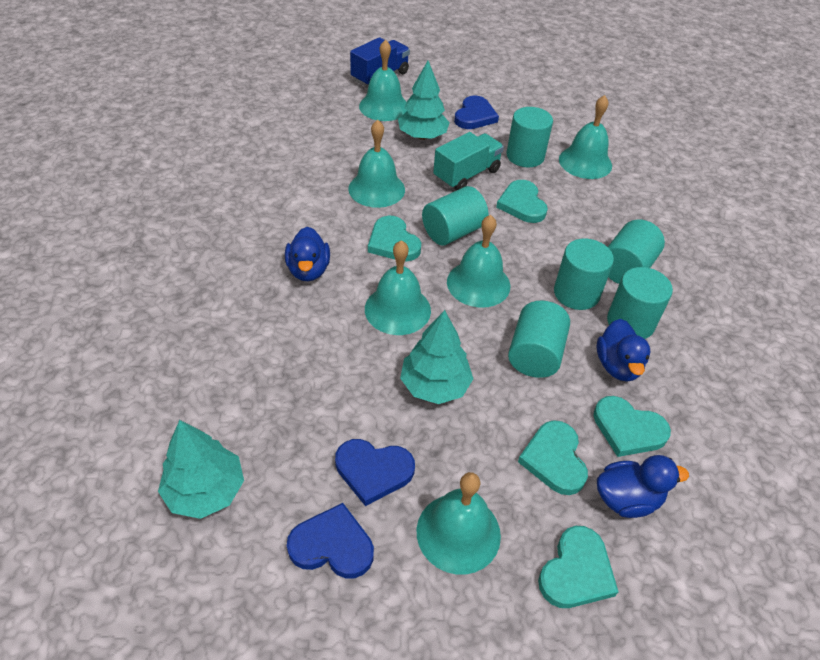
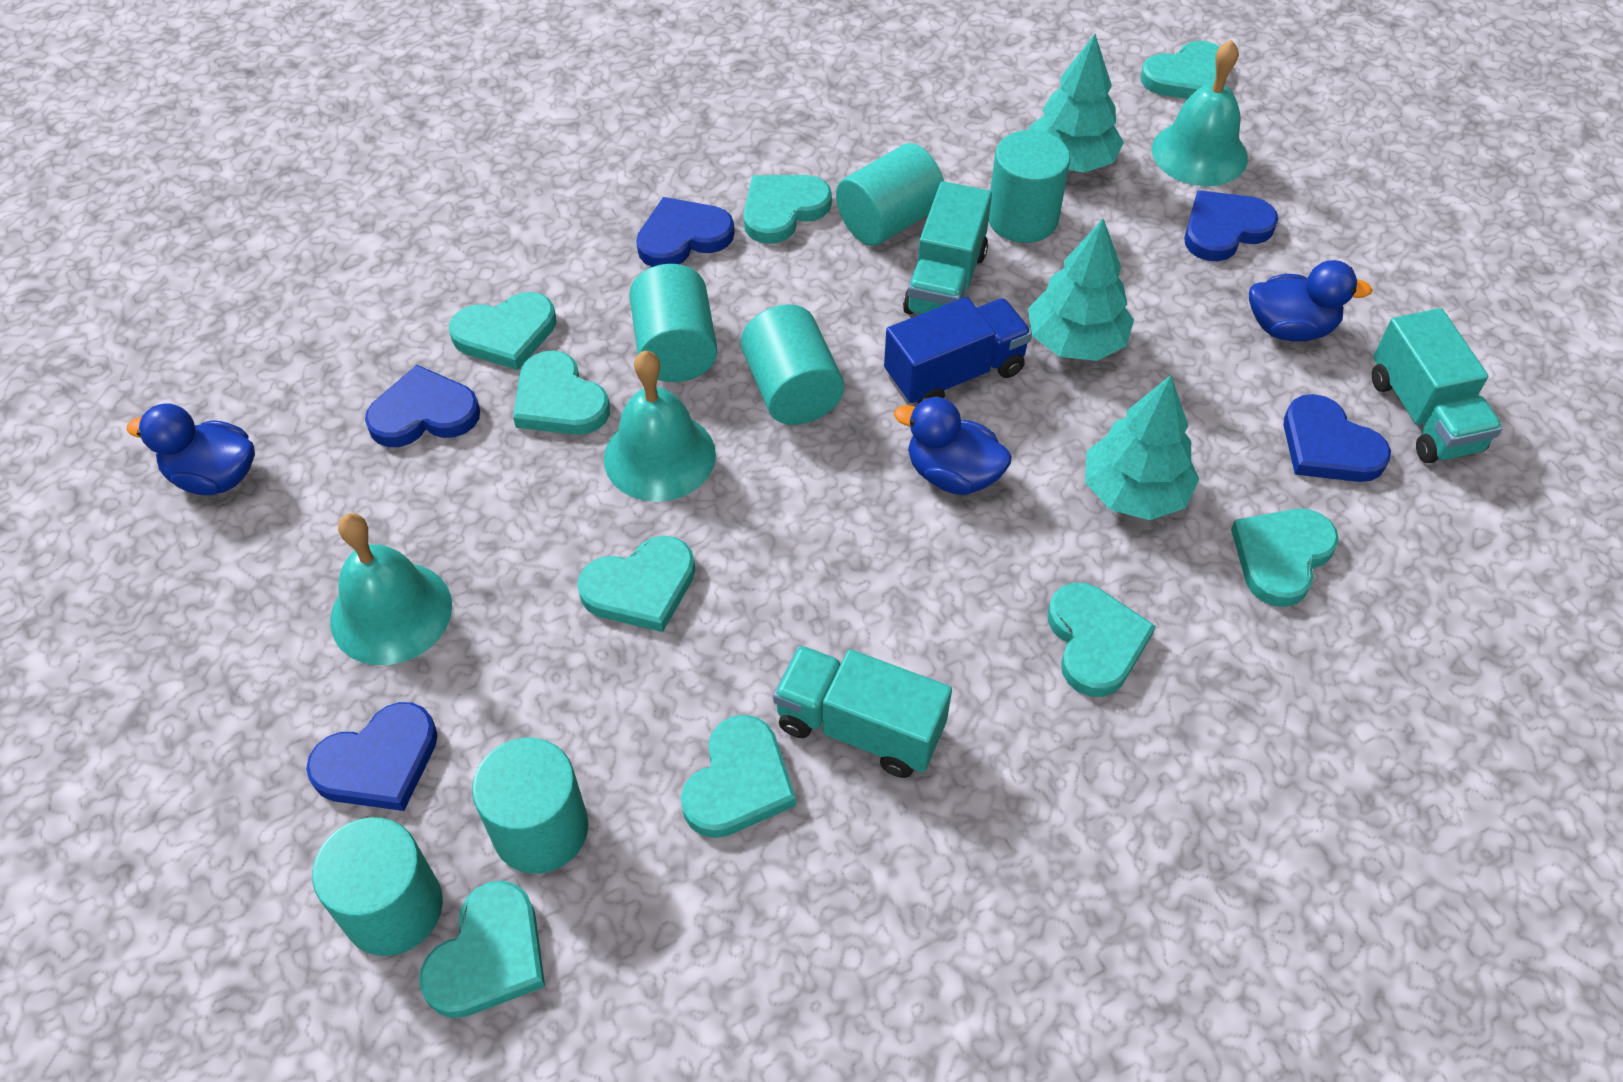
blue heart: [287,503,374,578] [335,439,415,506] [454,95,499,129] = 3 -> [306,702,438,811] [365,365,480,447] [636,197,734,267] [1184,190,1278,261] [1283,394,1391,482] = 5
turquoise bell: [348,120,405,208] [359,40,407,121] [365,240,431,335] [417,472,501,575] [447,215,510,308] [559,95,612,179] = 6 -> [330,513,452,665] [604,350,716,502] [1152,40,1248,186] = 3
turquoise heart: [368,216,421,261] [496,180,548,223] [518,420,588,495] [538,526,619,608] [593,396,671,457] = 5 -> [419,881,545,1018] [449,292,556,370] [513,350,610,435] [577,536,695,632] [681,715,796,838] [744,175,832,244] [1048,582,1156,697] [1141,41,1219,99] [1231,509,1339,607] = 9
turquoise truck: [433,132,504,191] = 1 -> [773,645,952,778] [903,181,992,315] [1372,308,1503,463] = 3

